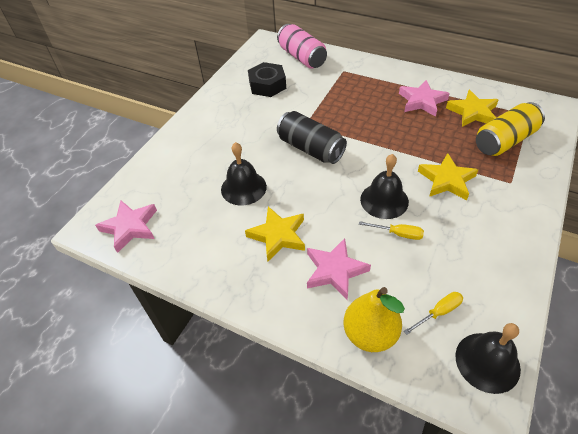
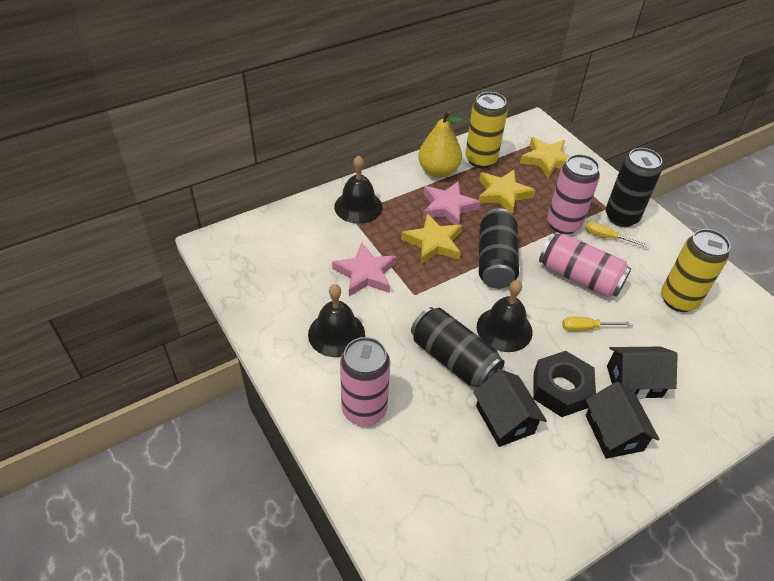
black can: [277,111,347,164] = 1 -> [411,307,505,388] [479,208,519,289] [606,148,662,227] = 3
black house: none = 0 -> [473,370,547,447] [586,382,660,459] [607,347,678,399] = 3
pink can: [277,24,327,68] = 1 -> [340,337,390,426] [539,233,631,297] [547,154,600,234] = 3
pink star: [95,201,157,253] [307,238,371,299] [399,80,450,117] = 3 -> [332,243,397,297] [423,181,481,225] = 2
yellow can: [476,102,545,156] = 1 -> [465,92,508,168] [661,229,731,312] = 2

